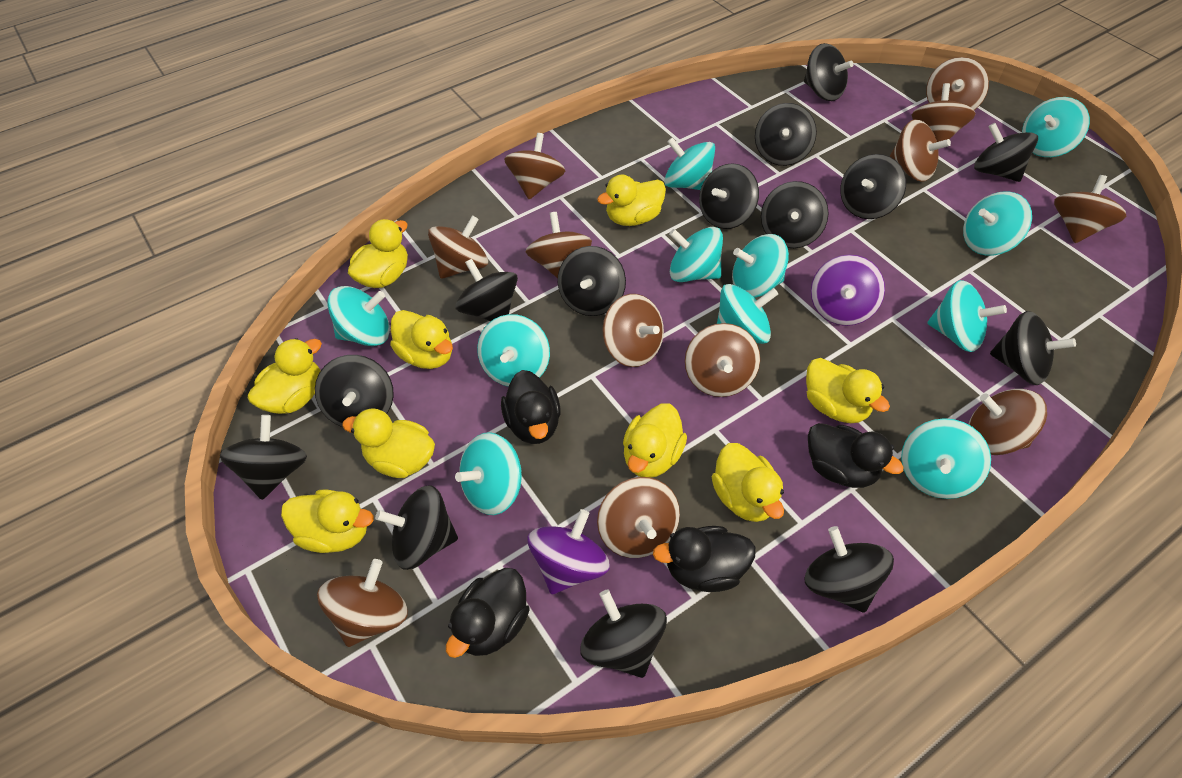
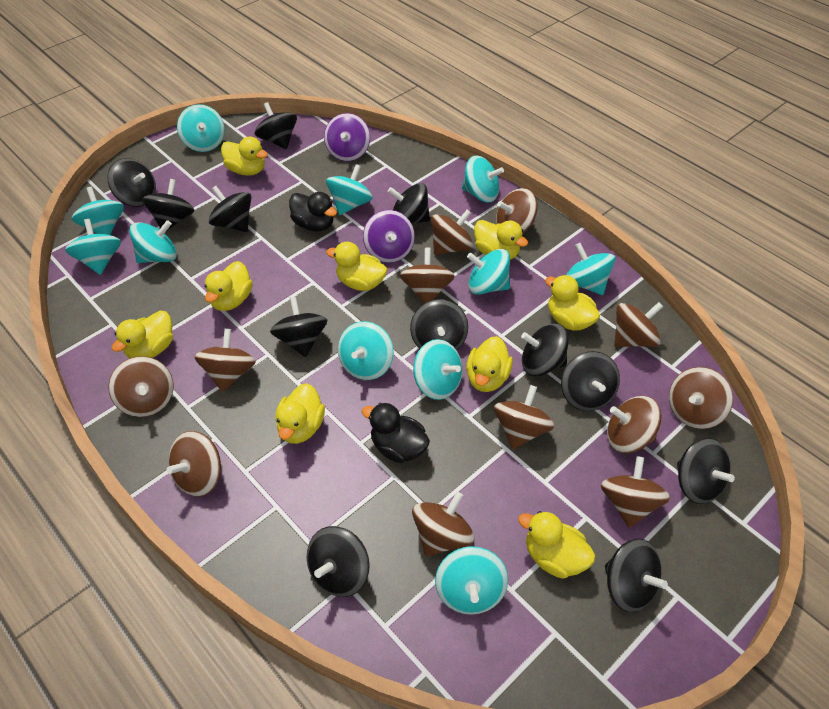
black duck: [446,568,530,658] [501,370,561,444] [653,526,756,592] [808,423,904,488] = 4 -> [289,192,337,232] [362,403,430,463] = 2
black spinning top: [220,415,307,500] [315,355,394,427] [375,485,458,570] [455,259,518,321] [558,246,626,316] [580,590,667,678] [699,163,759,229] [755,103,817,166] [761,181,829,248] [804,43,854,101] [804,526,894,612] [840,154,906,219] [974,123,1038,182] [990,311,1076,385] = 14 -> [107,158,156,207] [142,179,195,230] [209,186,251,232] [255,102,297,149] [270,297,327,357] [307,526,370,597] [388,183,430,224] [410,299,468,350] [521,324,569,376] [561,351,620,411] [605,539,668,612] [677,438,735,504] = 12

